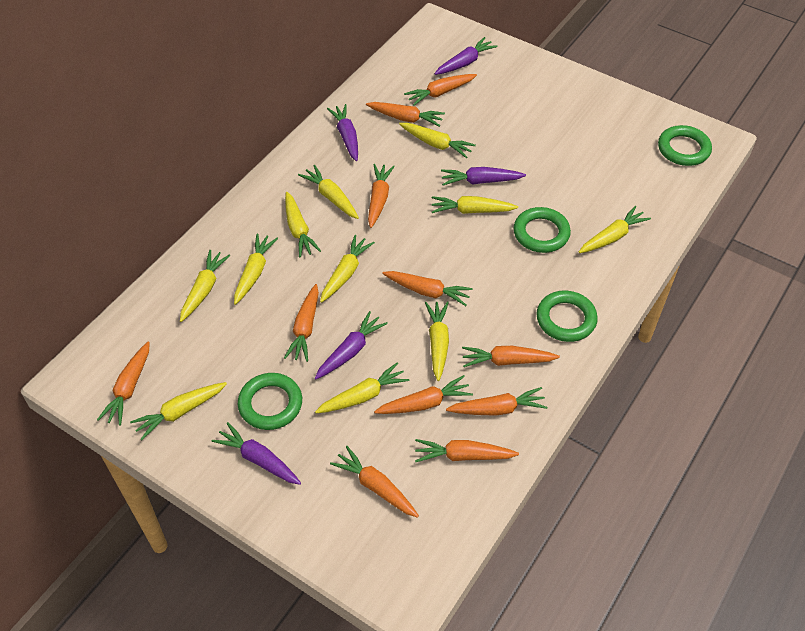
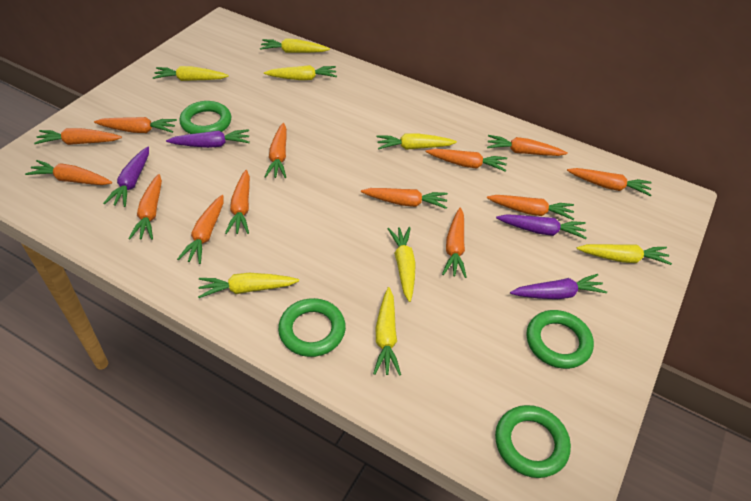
orange carrot: [97,342,150,426] [284,284,319,362] [330,446,419,518] [366,102,445,127] [368,164,395,228] [374,375,473,414] [382,271,473,306] [404,74,477,106] [415,439,519,462] [446,387,547,416] [462,346,560,367] = 11 -> [25,160,112,185] [34,128,122,145] [94,117,177,133] [128,174,162,240] [177,195,224,264] [225,170,250,234] [264,123,287,178] [361,188,448,209] [426,149,507,172] [442,208,467,278] [487,135,568,156] [487,195,574,220] [567,168,652,196] = 13
purple carrot: [211,422,301,485] [315,311,388,379] [327,104,358,161] [434,37,498,75] [441,167,526,186] = 5 -> [103,146,149,207] [166,129,250,148] [496,214,587,239] [510,274,607,299] = 4
yellow carrot: [130,382,227,440] [180,250,230,322] [234,234,278,305] [285,192,321,257] [298,165,359,219] [315,362,409,413] [320,235,375,303] [399,123,476,158] [425,301,449,381] [432,196,518,214] [579,206,651,253] = 11 -> [153,66,229,81] [198,273,299,298] [260,38,330,53] [264,65,337,80] [373,287,401,376] [377,133,457,150] [388,227,416,302] [577,244,672,265] = 8

